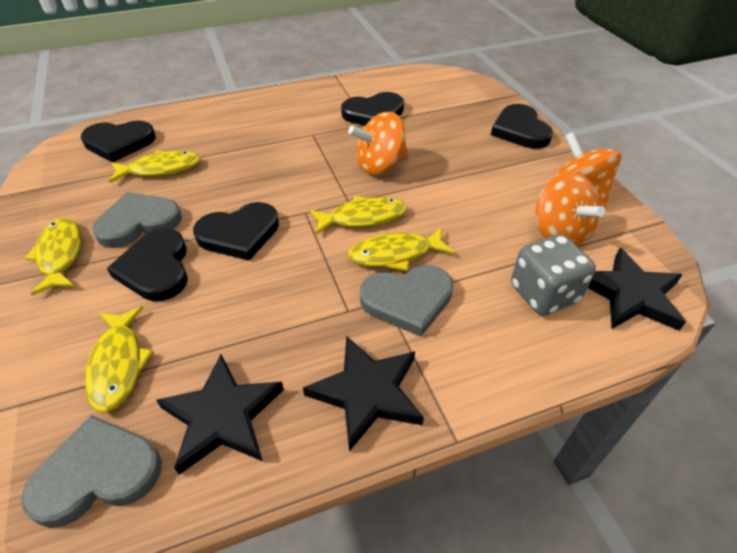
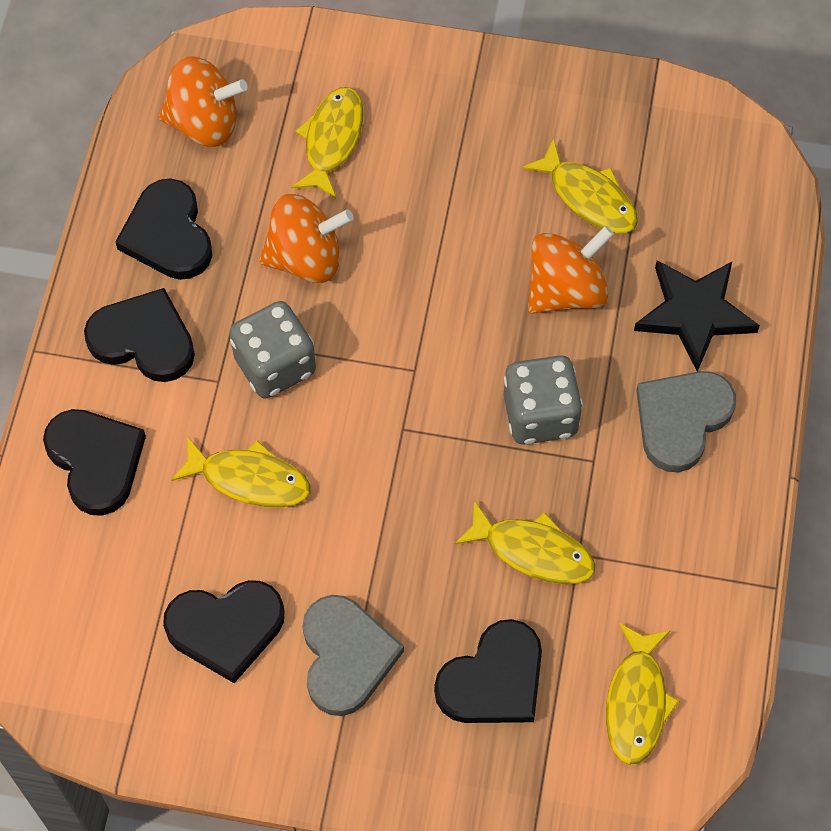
black star: [156,354,284,475] [303,336,424,452] [588,248,686,331] = 3 -> [634,260,760,372] = 1
grey dice: [511,234,596,316] = 1 -> [229,301,316,399] [504,355,583,444] = 2
grey heart: [21,415,162,528] [92,192,182,248] [360,265,453,336] = 3 -> [302,595,404,716] [636,371,736,472] = 2

